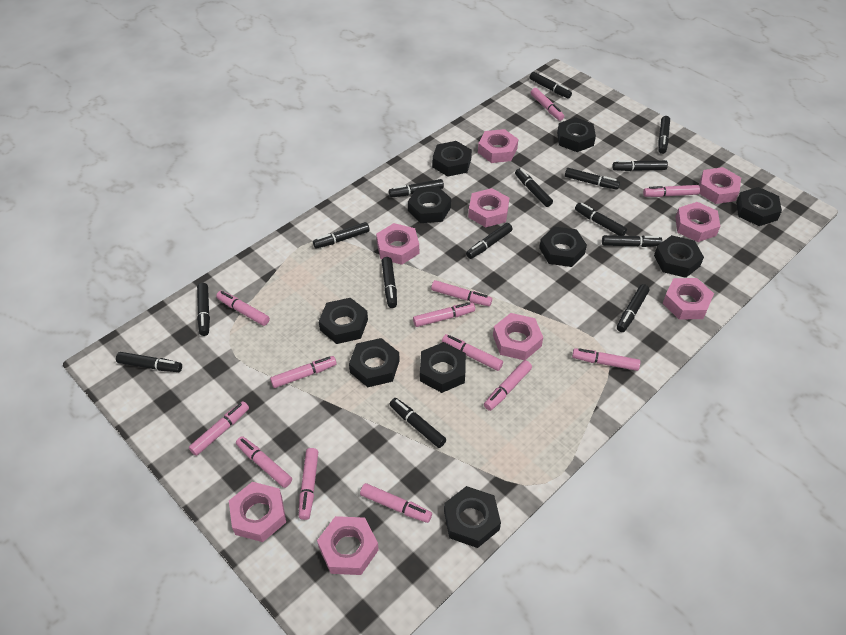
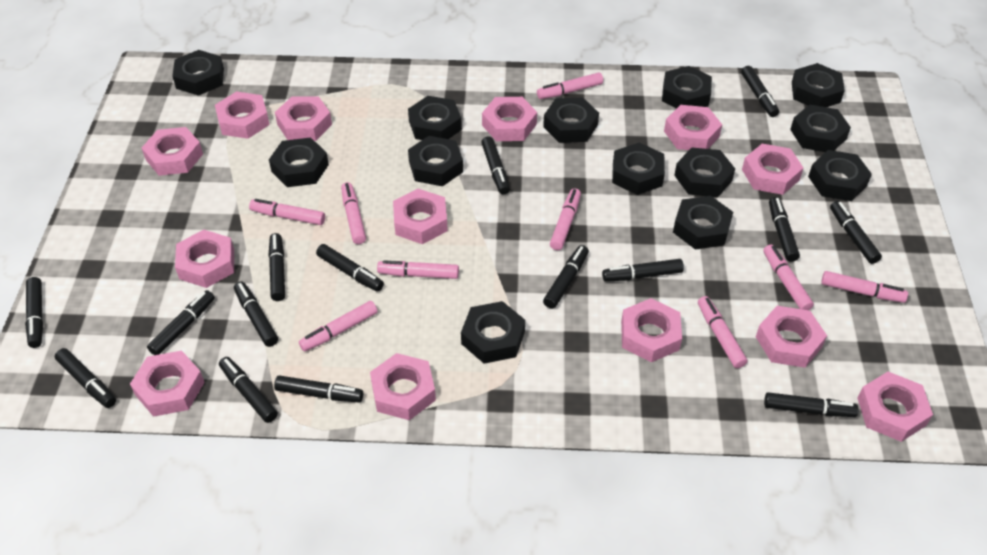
black nut: [319,298,368,344] [349,338,400,387] [408,186,451,223] [420,342,466,393] [432,141,472,177] [444,486,501,548] [539,226,587,267] [557,117,596,152] [654,235,704,278] [736,187,782,226] = 10 -> [172,50,224,96] [269,137,329,187] [408,96,462,140] [408,136,463,186] [461,301,525,364] [543,97,599,143] [612,143,665,195] [662,66,712,109] [673,196,733,250] [674,148,735,197] [790,105,851,152] [792,63,845,107] [808,150,872,201] = 13
pink marker: [189,401,249,456] [216,291,270,326] [236,436,292,488] [270,356,337,388] [299,448,318,520] [360,483,432,523] [413,302,475,327] [431,280,492,306] [442,334,503,371] [484,360,532,411] [531,88,564,121] [572,348,640,371] [643,185,700,197] = 13 -> [249,199,325,225] [299,301,378,352] [341,182,366,244] [377,260,459,279] [537,73,603,99] [550,188,581,250] [698,296,747,368] [763,245,814,310] [821,271,908,303] = 9
pink nut: [229,482,286,542] [317,516,379,575] [376,223,419,265] [468,188,509,227] [478,129,518,163] [493,313,543,360] [662,278,714,320] [675,202,720,242] [699,167,741,204] = 9 -> [130,351,205,417] [142,127,203,176] [175,230,234,288] [215,92,270,139] [275,97,332,141] [370,353,436,420] [393,189,448,244] [482,97,537,141] [621,298,682,362] [664,105,722,150] [742,144,803,195] [756,306,827,368] [858,372,933,442] = 13

